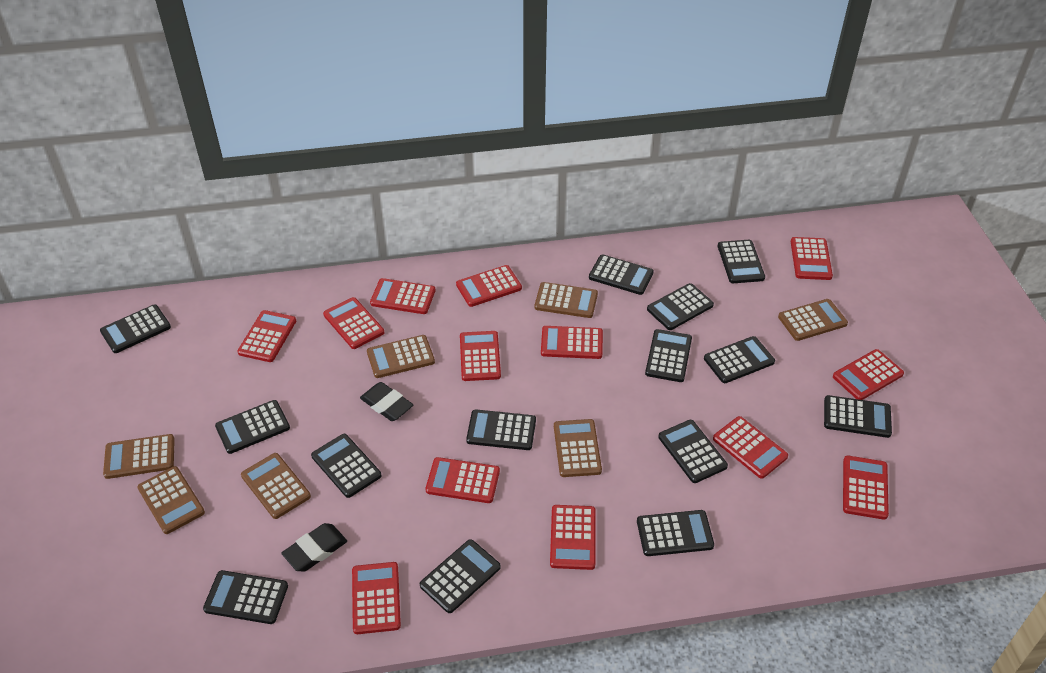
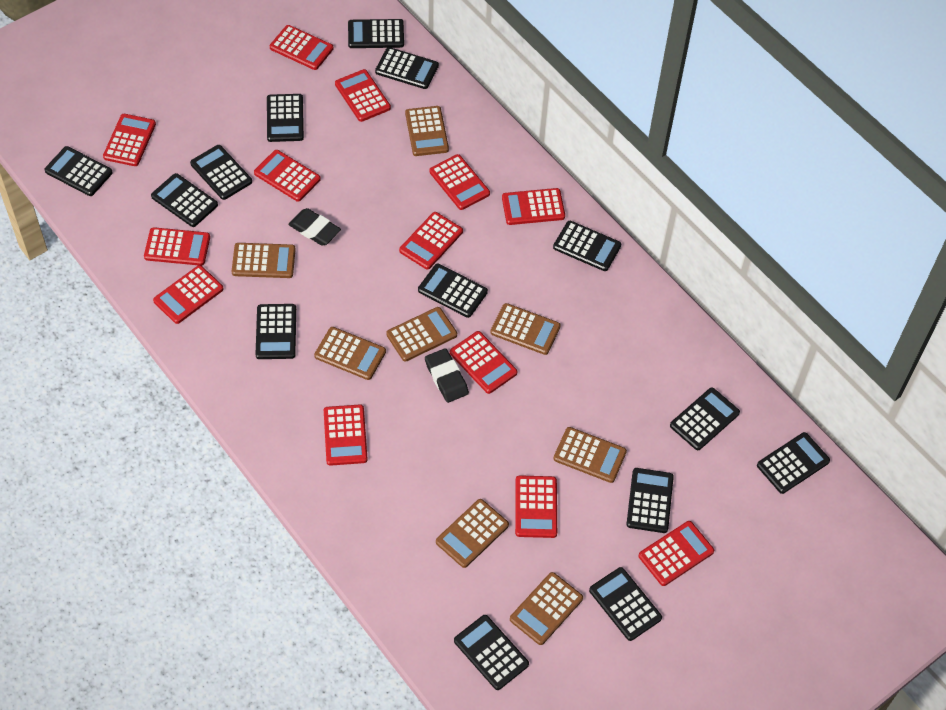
brown calculator: [103,434,175,479] [137,466,205,534] [241,453,311,519] [367,335,435,378] [535,282,598,318] [554,419,602,477] [778,299,848,341] = 7 -> [232,243,296,278] [314,327,386,380] [386,307,457,362] [405,106,449,156] [436,499,509,568] [490,303,561,355] [510,572,583,645] [553,427,627,483] = 8

